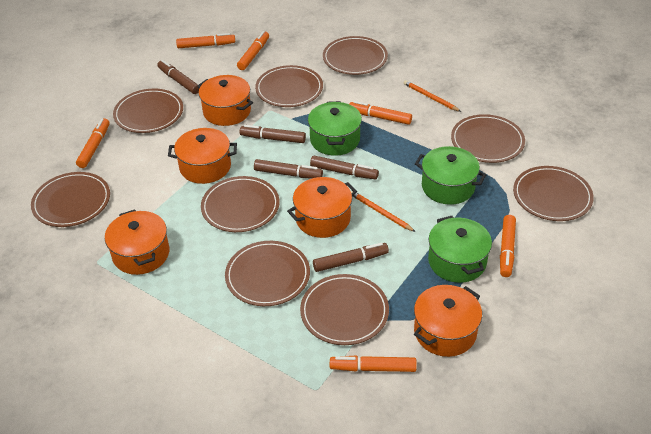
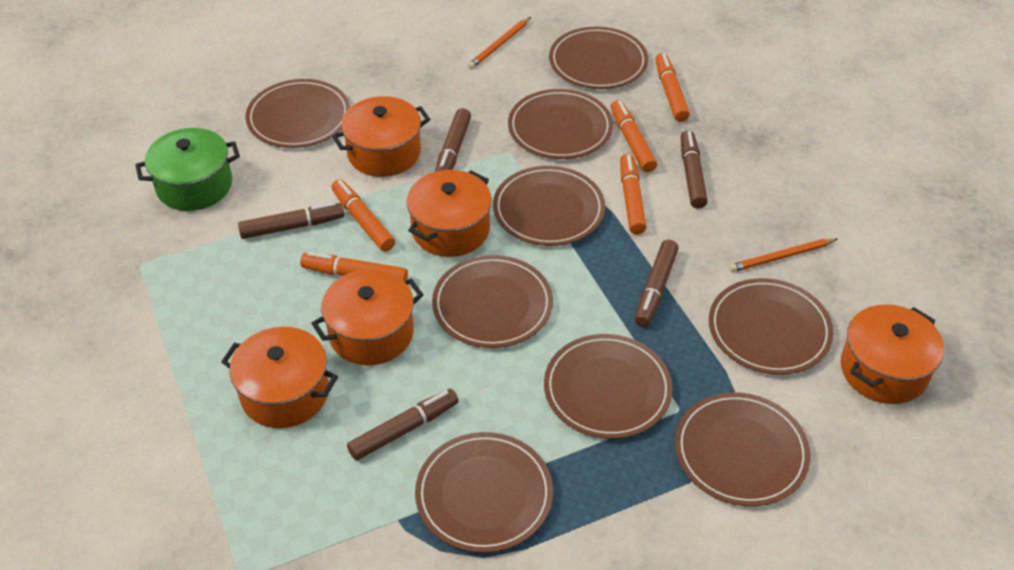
green pot: [308,101,362,156] [415,146,486,205] [428,216,492,283] = 3 -> [135,128,240,211] = 1
orange marker: [76,118,110,168] [176,33,235,48] [237,31,269,70] [330,356,417,372] [349,101,412,125] [500,215,516,277] = 6 -> [300,252,408,281] [331,179,395,252] [611,100,657,172] [620,153,647,234] [655,53,690,122] = 5

